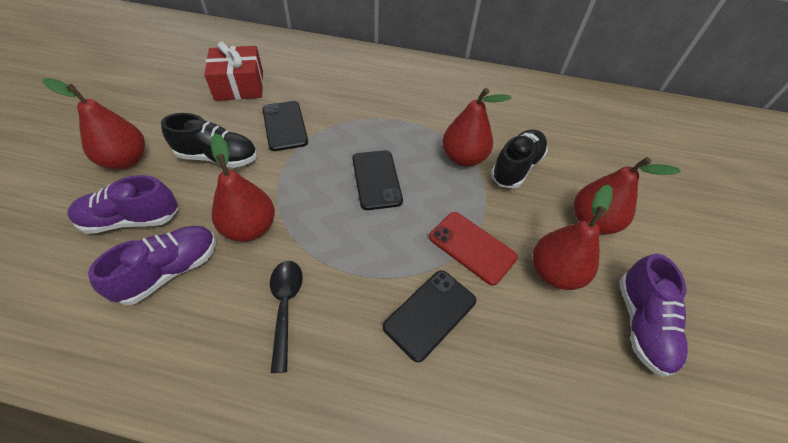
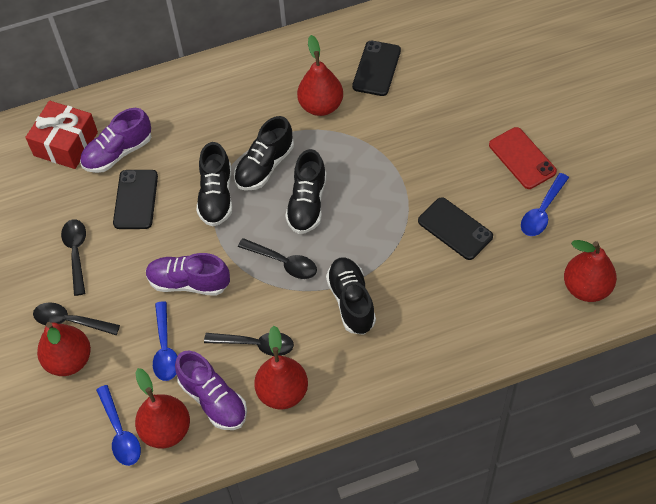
black shoe: [161,113,257,168] [491,129,548,188] = 2 -> [196,142,232,226] [234,116,294,191] [285,149,327,234] [326,257,376,335] = 4
black spoon: [270,261,303,373] = 1 -> [33,302,120,335] [61,219,86,296] [204,333,294,356] [238,238,317,279] = 4
blue spoon: none = 0 -> [96,385,141,466] [153,301,177,381] [521,173,569,236] = 3

